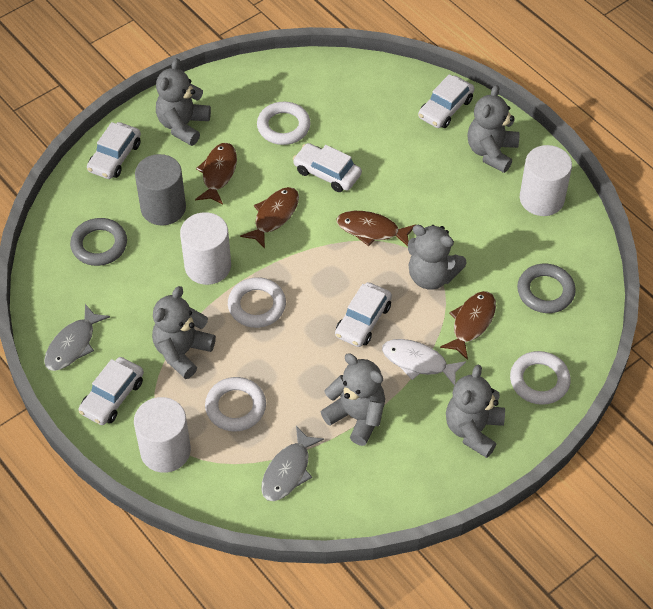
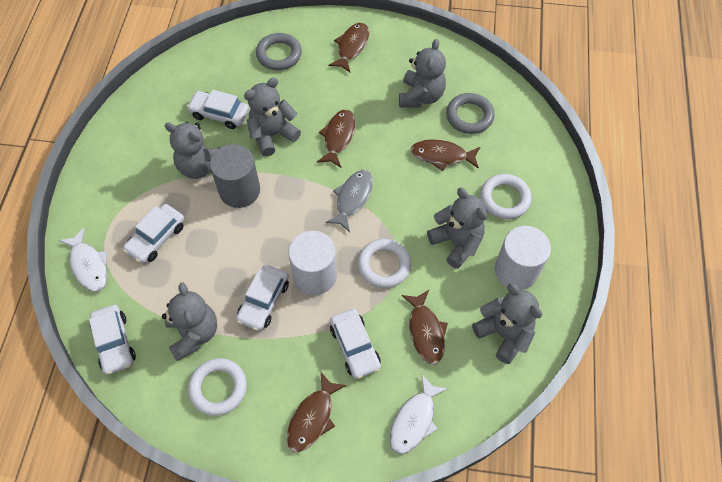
brown fish: [195,143,237,205] [240,187,299,249] [337,211,416,246] [440,291,496,360] = 4 -> [287,373,347,453] [317,110,355,167] [328,23,369,72] [402,290,448,365] [411,139,480,171] = 5
grey fish: [44,304,110,371] [261,426,324,501] = 2 -> [325,170,373,232] = 1
white cylinder: [134,397,191,473] [180,212,231,285] [520,145,572,216] = 3 -> [288,231,337,295] [495,226,551,290] = 2
white fish: [382,339,466,386] = 1 -> [59,228,107,292] [390,375,448,454] = 2
white ring: [205,377,266,432] [228,277,286,328] [257,102,310,145] [510,351,571,405] = 4 -> [188,358,247,416] [358,239,411,288] [480,174,532,219] = 3

